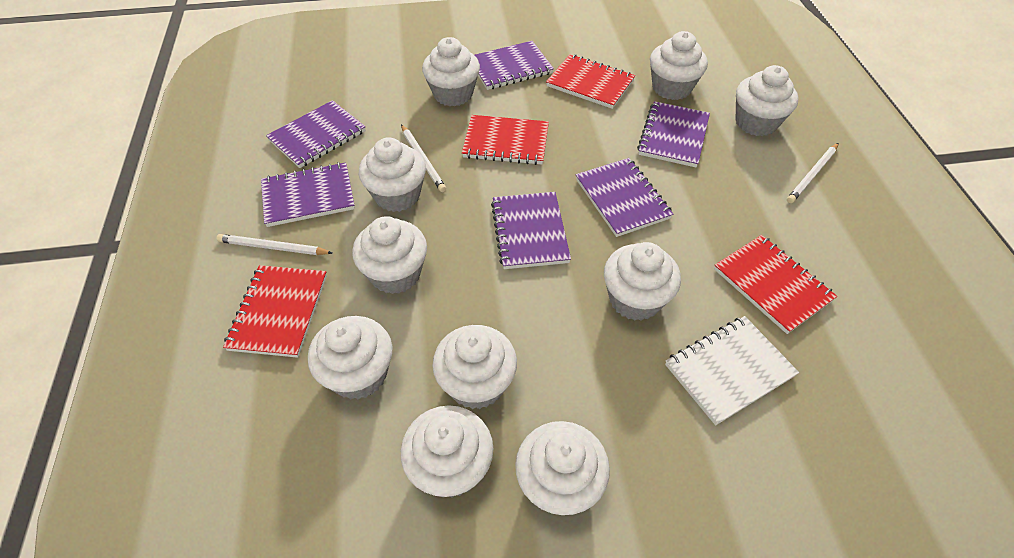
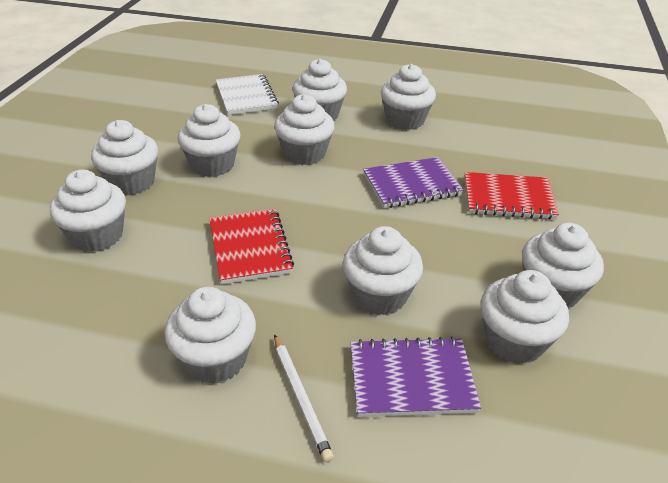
purple notebook: [261,162,355,227] [266,100,366,168] [475,41,554,90] [491,192,571,269] [576,158,673,237] [637,101,710,167] = 6 -> [350,337,481,417] [363,157,464,208] = 2
red notebook: [223,265,327,358] [462,115,549,165] [546,54,635,109] [714,235,837,334] = 4 -> [209,209,294,284] [465,172,559,219] = 2
white pencil: [216,234,332,255] [401,124,446,192] [787,143,839,203] = 3 -> [274,334,334,462] = 1

